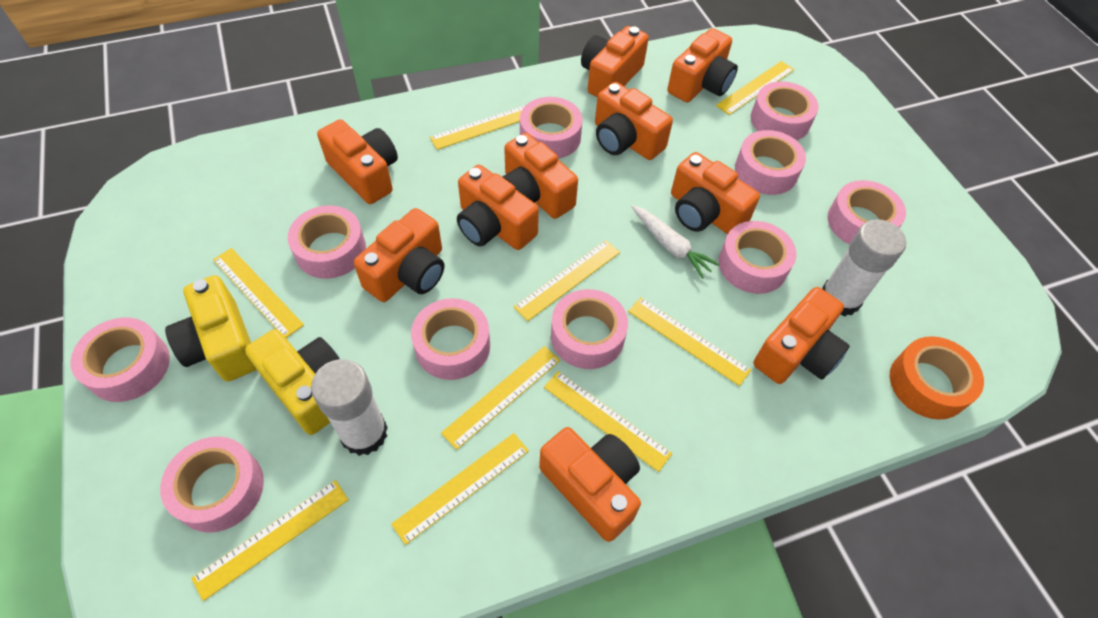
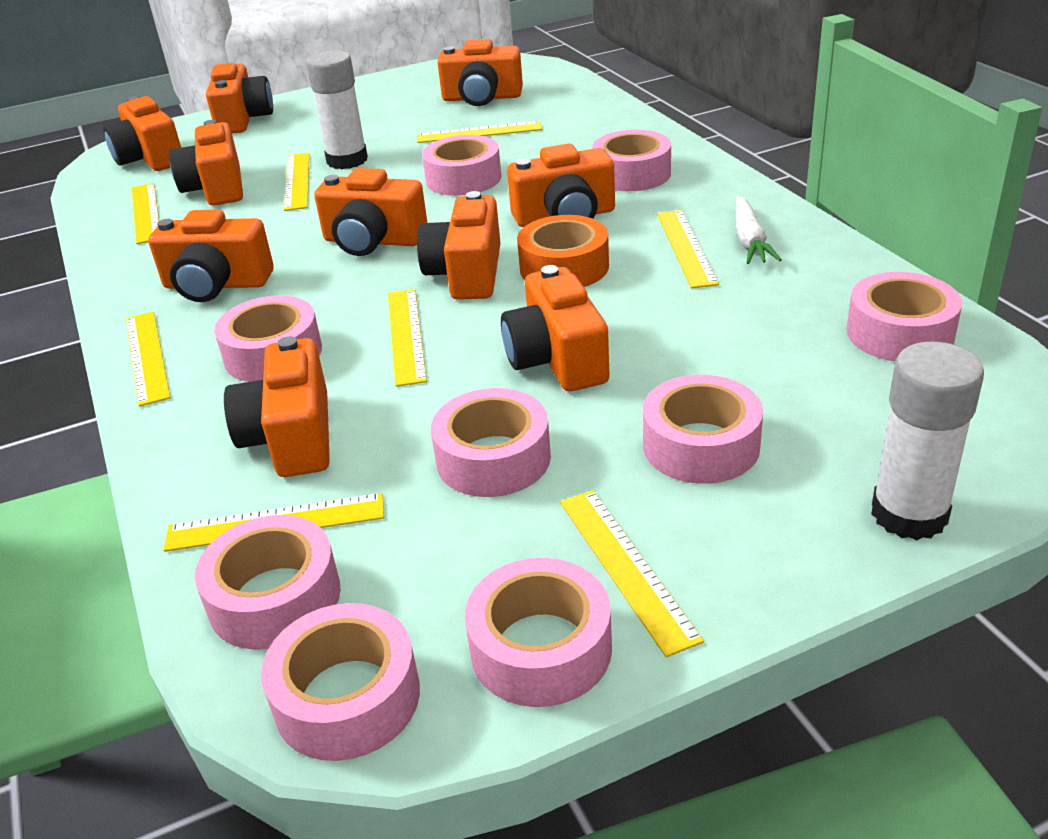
pink tape: [70,317,170,402] [160,437,264,533] [288,205,366,279] [411,298,490,380] [520,97,583,159] [551,289,628,369] [719,221,796,294] [735,130,806,195] [751,82,819,140] [828,180,906,244] = 10 -> [195,515,341,650] [214,295,322,382] [261,603,420,761] [422,135,501,196] [431,388,551,497] [465,558,612,707] [592,130,671,191] [643,375,763,484] [847,272,962,361] = 9
yellow camera: [165,275,257,382] [245,329,340,435] = 2 -> none = 0
yellow ruler: [191,480,349,601] [213,248,304,338] [391,433,529,545] [430,105,525,150] [441,346,560,450] [513,240,620,321] [544,371,672,472] [628,297,751,386] [716,61,795,115] = 9 -> [126,311,170,407] [132,183,159,244] [164,493,384,552] [284,152,309,211] [388,289,427,387] [417,121,542,143] [560,490,704,657] [657,210,719,288] = 8

